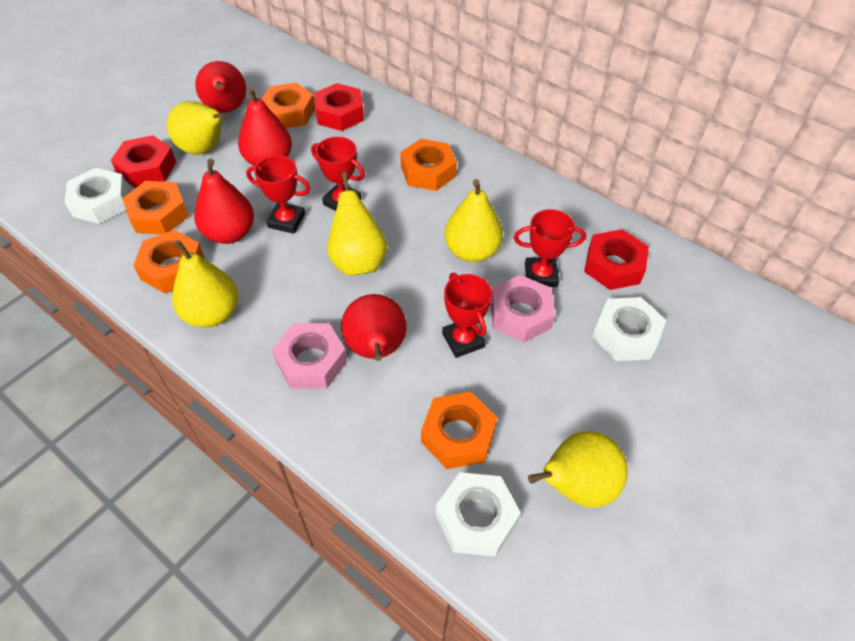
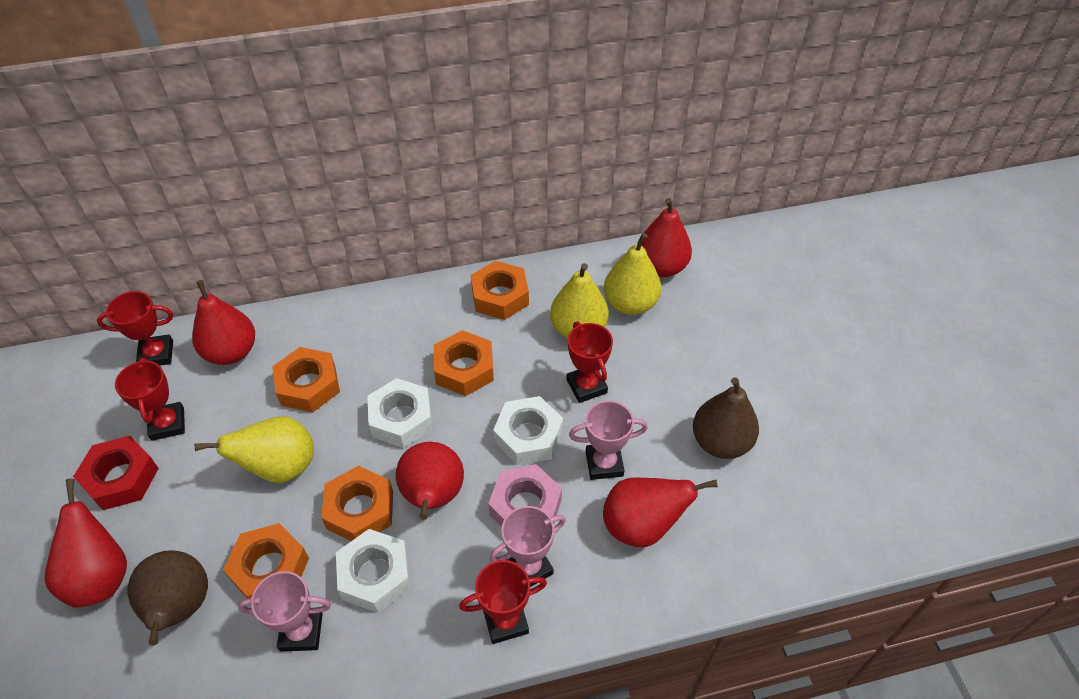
brown pear: none = 0 -> [127,550,208,645] [693,377,759,459] = 2
pink nut: [272,323,347,389] [491,275,555,343] = 2 -> [488,464,562,527] = 1
pink trophy: none = 0 -> [238,571,331,652] [490,506,566,587] [569,401,648,480] = 3
red nut: [111,135,176,188] [314,83,364,131] [584,229,649,290] = 3 -> [73,436,159,510] = 1
red pear: [194,159,254,244] [195,61,246,113] [238,87,292,166] [341,294,406,361] = 4 -> [45,479,127,608] [192,280,255,365] [396,442,464,520] [603,477,718,547] [637,198,692,277] = 5
yellow pear: [167,101,227,155] [172,240,238,328] [327,172,387,276] [444,179,503,262] [528,431,628,508] = 5 -> [194,416,314,483] [550,263,609,339] [604,233,661,315] = 3

